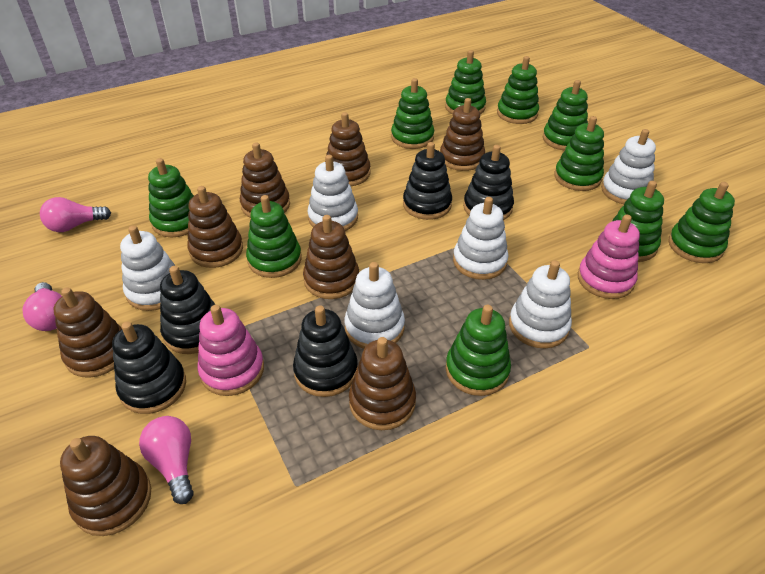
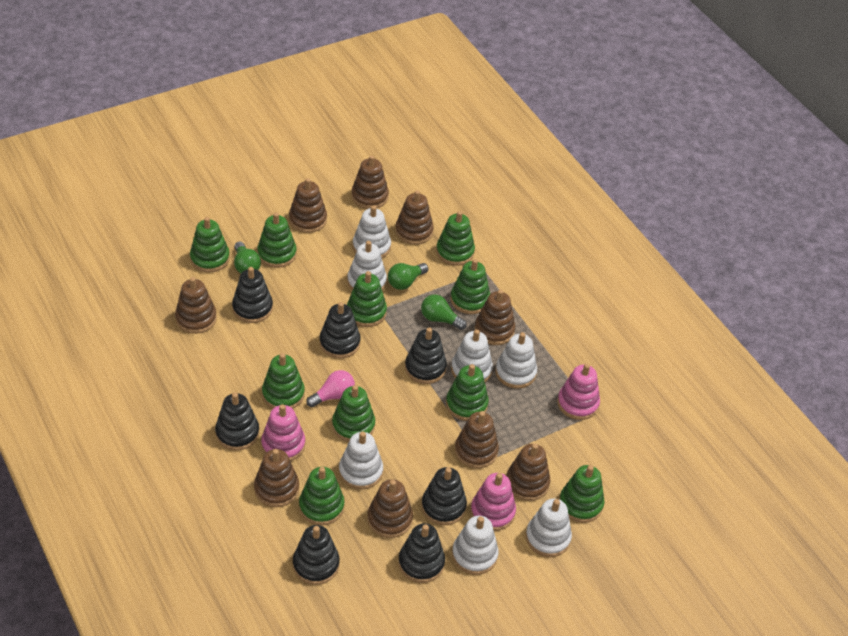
black stacking toy: [112,322,186,414] [160,266,215,354] [293,306,358,397] [403,142,452,220] [463,145,514,220] = 5 -> [215,393,259,451] [232,267,273,323] [293,525,340,585] [320,302,361,358] [398,523,445,583] [405,327,447,384] [421,467,467,525] = 7
brown stacking toy: [53,287,122,378] [60,436,151,536] [187,186,243,268] [240,142,290,218] [303,215,359,299] [326,112,370,186] [349,337,416,430] [440,98,485,171] = 8 -> [175,277,217,334] [254,449,299,507] [289,178,327,233] [351,155,389,209] [367,479,413,538] [395,190,434,245] [455,411,499,468] [475,289,515,345] [506,444,550,501] = 9
green light bulb: none = 0 -> [234,241,261,273] [388,263,428,290] [421,294,467,330] = 3
pink light bulb: [23,282,62,331] [40,197,111,232] [139,416,194,504] = 3 -> [306,370,355,407] = 1
pink stacking toy: [198,305,264,396] [578,215,640,299] = 2 -> [261,404,305,461] [471,473,516,531] [557,364,600,420] = 3
white stacking toy: [120,225,175,311] [308,155,358,231] [344,262,405,349] [453,197,508,280] [509,260,572,348] [601,129,656,204] = 6 -> [339,432,383,490] [347,241,387,291] [353,205,391,258] [451,329,493,382] [452,516,499,575] [496,332,537,389] [526,499,572,557] = 7

